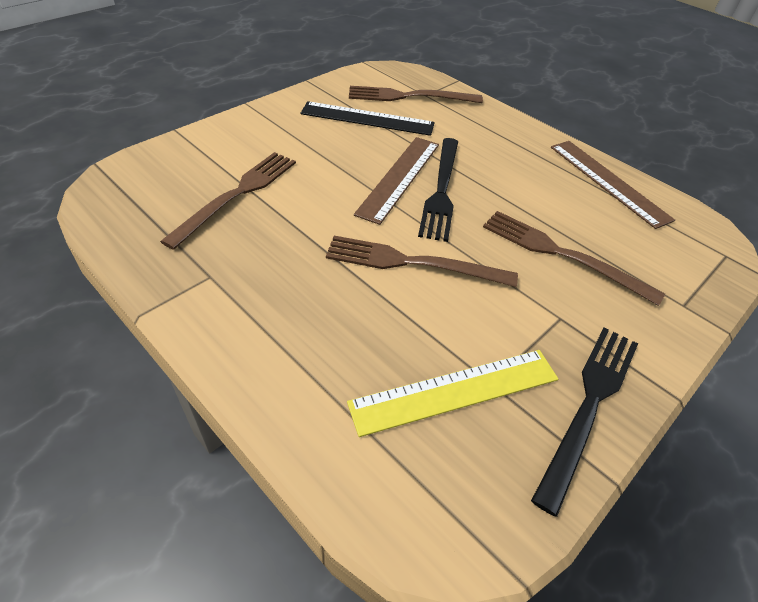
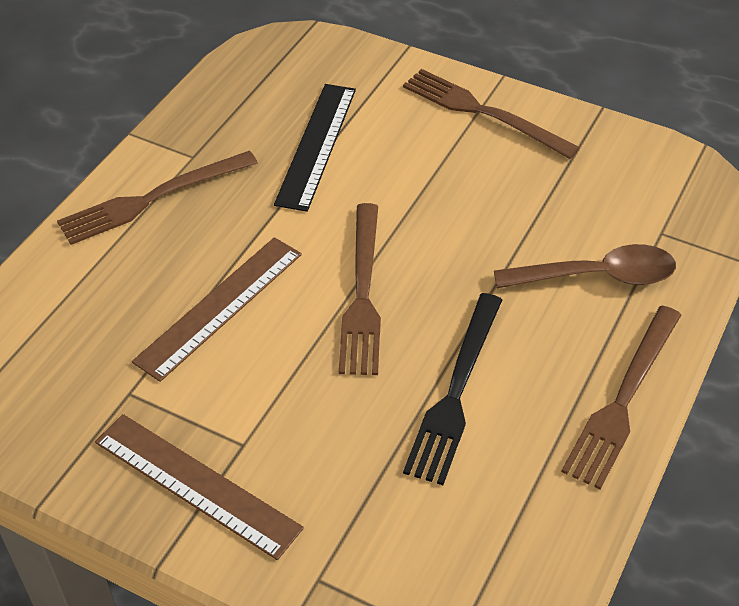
black fork: [418,138,458,242] [531,327,638,517] = 2 -> [403,293,502,485] = 1
brown spoon: none = 0 -> [494,244,676,288] = 1
yellow ruler: [347,350,558,437] = 1 -> none = 0

